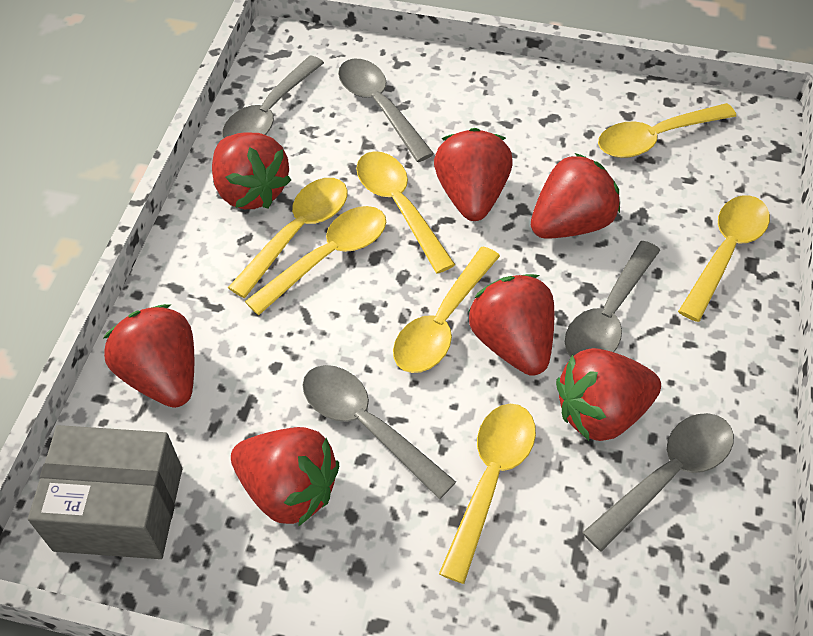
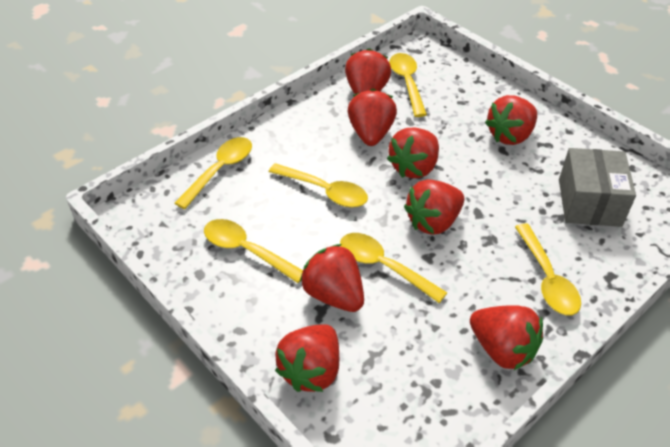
grey spoon: [222,56,324,139] [302,365,456,499] [338,59,434,162] [565,241,660,358] [582,413,734,552] = 5 -> none = 0
red strawberry: [104,304,194,408] [212,132,291,209] [231,427,339,527] [434,128,513,221] [469,274,554,376] [531,153,620,239] [556,348,661,441] = 7 -> [275,324,339,392] [300,244,364,312] [345,48,391,94] [348,89,397,146] [387,127,439,178] [404,179,464,235] [470,305,543,371] [485,95,537,145] = 8
yellow spoon: [228,178,347,298] [245,206,386,315] [356,151,455,274] [393,247,500,373] [439,404,536,584] [598,103,736,158] [678,195,770,322] = 7 -> [175,137,252,209] [204,219,303,283] [269,163,368,208] [340,233,447,303] [389,53,427,117] [515,223,581,315] = 6

